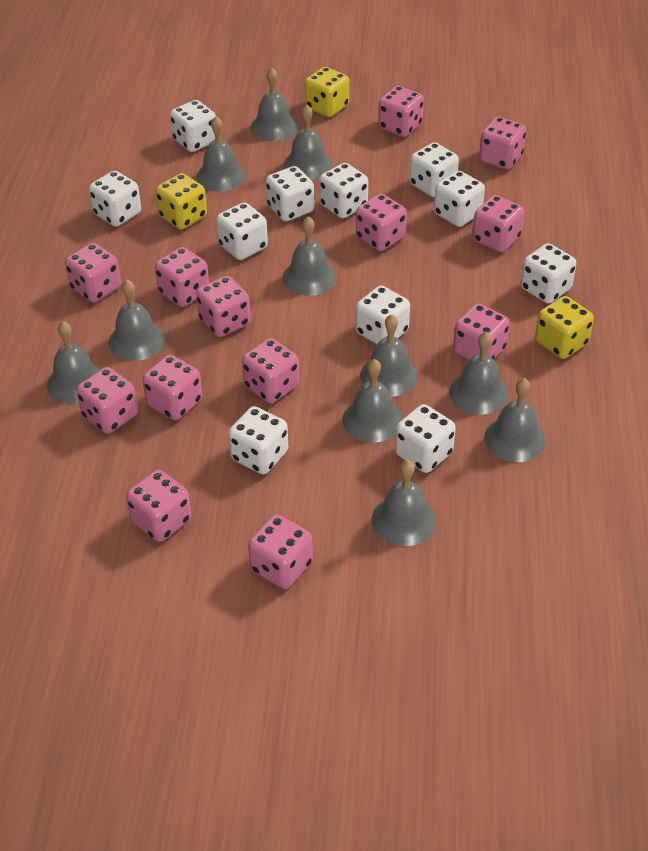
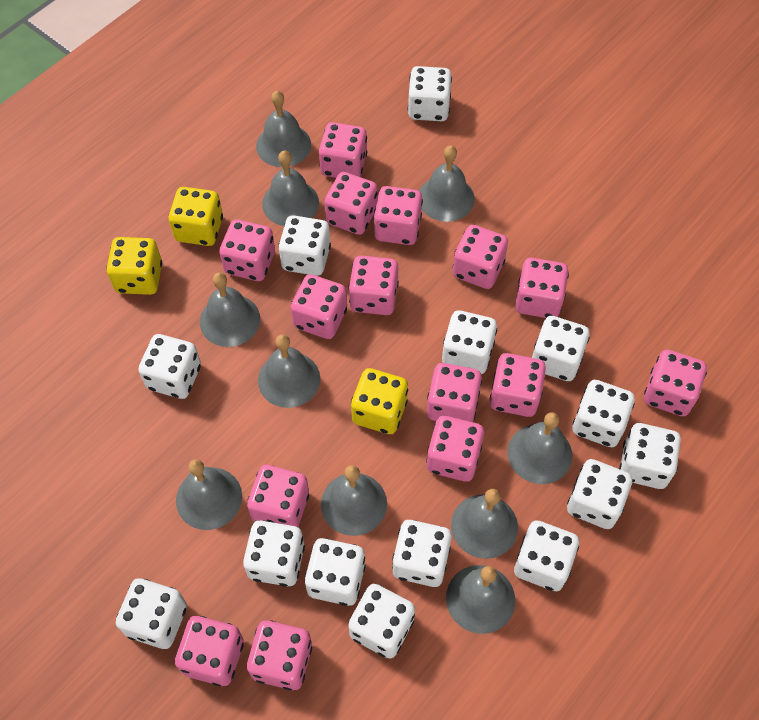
grey bell: [47,321,101,404] [108,280,165,361] [196,116,246,192] [251,68,298,141] [283,216,336,296] [284,105,333,180] [342,359,403,443] [360,314,418,397] [372,460,436,546] [449,332,508,415] [484,378,546,462] = 11 -> [176,459,242,530] [200,272,260,347] [256,91,311,167] [258,334,320,408] [262,151,319,226] [321,465,387,536] [420,146,475,222] [446,565,515,634] [451,489,518,559] [508,412,572,484] = 10
pink dice: [65,243,121,303] [76,367,138,434] [126,470,191,542] [142,355,202,420] [155,247,209,307] [196,276,251,337] [242,338,299,403] [248,514,313,589] [356,194,407,251] [378,86,424,137] [453,303,510,360] [472,195,524,252] [479,117,526,169] = 13 -> [175,616,244,686] [219,220,275,281] [247,465,309,527] [247,620,312,690] [291,274,347,339] [319,122,367,178] [324,172,378,235] [348,255,399,315] [374,186,423,245] [426,416,484,482] [427,363,482,422] [452,225,508,289] [490,353,546,417] [515,258,569,318] [644,350,707,416] = 15
white dice: [89,171,141,227] [170,100,216,152] [216,202,268,260] [228,406,288,474] [266,166,314,221] [319,163,368,218] [356,286,410,344] [395,404,456,473] [409,142,459,197] [434,171,485,227] [520,243,576,303] = 11 -> [116,578,187,649] [138,334,201,399] [243,521,305,587] [278,215,331,276] [304,538,366,606] [348,584,415,658] [392,520,452,587] [408,66,452,121] [442,310,497,374] [514,520,579,591] [532,316,590,381] [567,459,632,529] [573,380,635,447] [619,423,681,489] = 14

